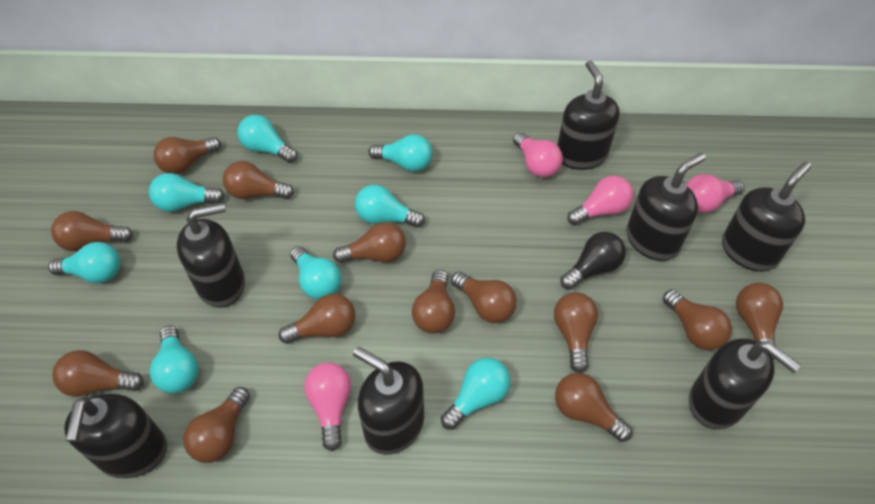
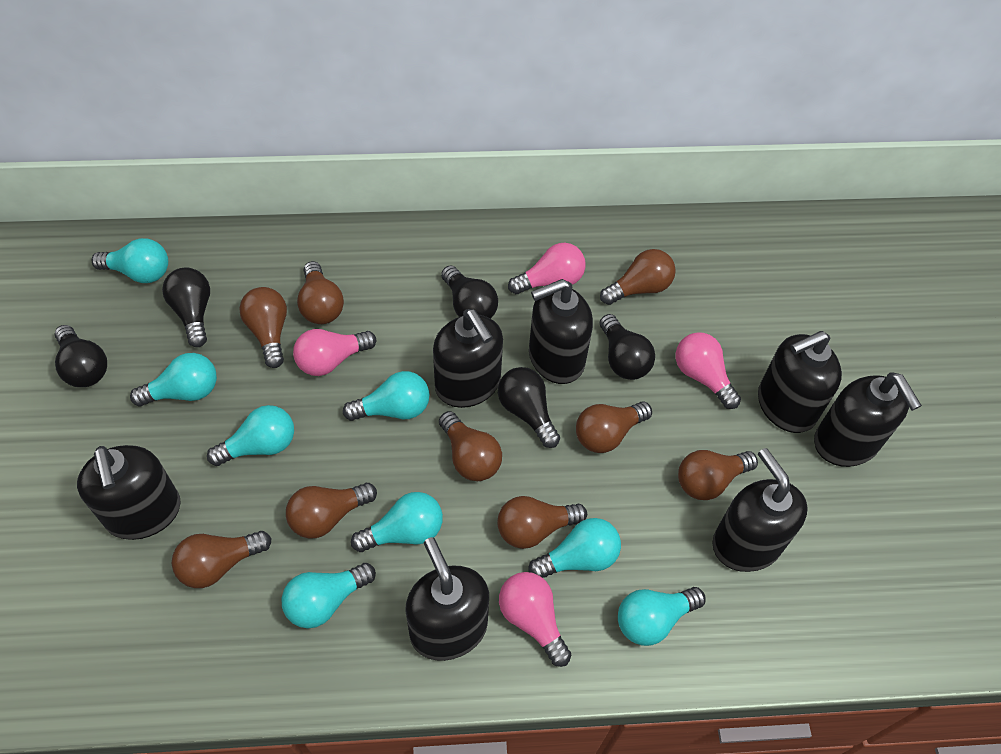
black light bulb: [561,232,626,290] = 1 -> [55,325,107,387] [162,268,210,347] [441,265,498,319] [498,367,560,448] [600,314,655,380] = 5
brown light bulb: [51,211,133,251] [52,350,144,397] [154,137,221,174] [183,387,250,463] [223,161,294,199] [279,293,355,344] [333,222,406,263] [412,270,455,334] [451,272,517,323] [554,292,598,373] [555,373,632,442] [663,290,732,350] [736,283,783,360] = 13 -> [172,531,271,588] [239,287,287,368] [286,483,377,538] [297,261,344,324] [439,411,502,481] [498,496,587,549] [576,401,652,453] [600,249,676,305] [678,450,758,500] = 9

